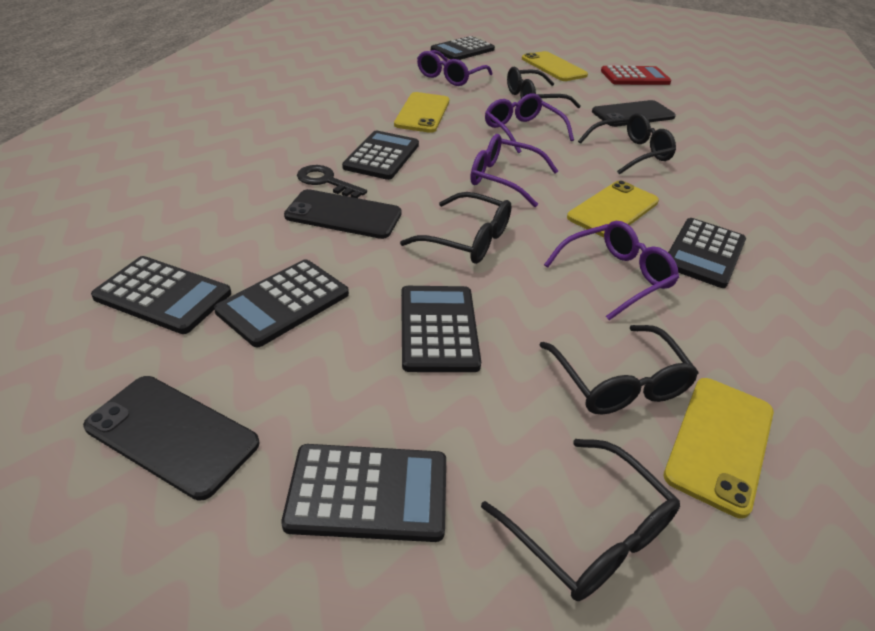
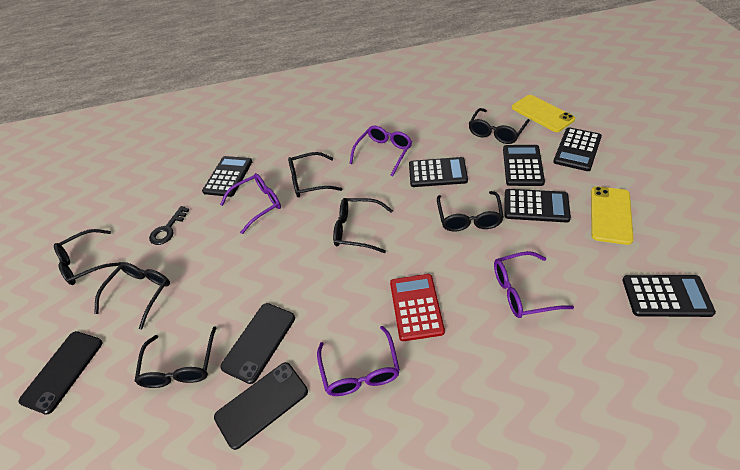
black calculator: [91,256,231,334] [214,259,349,347] [281,444,446,542] [342,130,419,180] [401,286,481,372] [431,36,495,60] [668,218,746,288] = 7 -> [202,156,252,197] [409,157,468,187] [503,145,545,186] [505,189,571,223] [553,127,602,171] [623,275,716,317] = 6
black glasses: [400,192,512,264] [481,439,680,601] [507,67,580,108] [540,325,698,414] [578,113,676,175] = 5 -> [54,229,121,285] [94,262,170,329] [134,326,217,388] [288,152,343,197] [333,198,393,253] [437,191,504,231] [469,108,530,144] = 7
yellow phone: [394,92,449,133] [522,51,588,81] [567,180,659,237] [664,378,774,518] = 4 -> [512,95,575,132] [591,187,634,245] = 2

